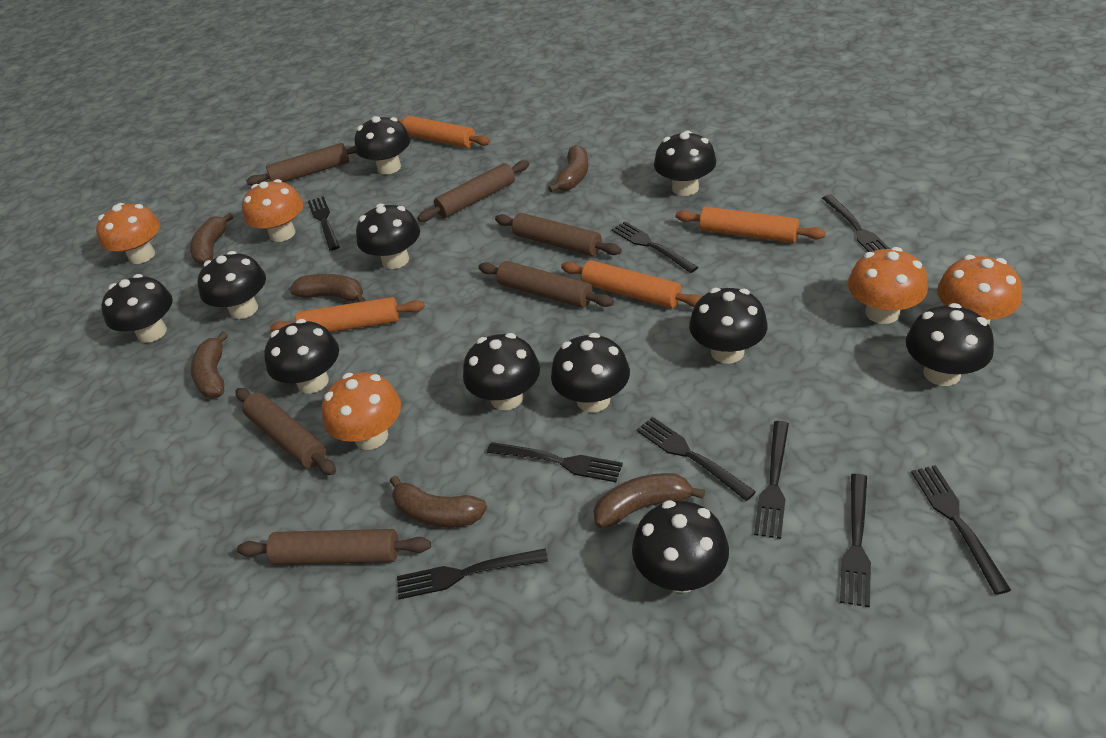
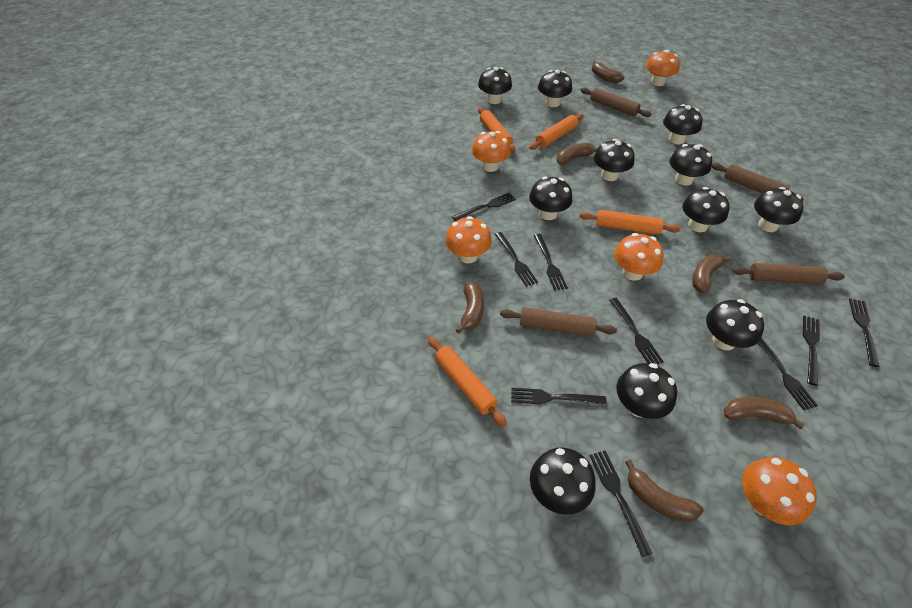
brown rolling pin: [235,388,336,475] [237,529,431,565] [246,143,356,185] [417,160,529,222] [478,261,614,308] [495,213,622,256] = 6 -> [500,307,617,337] [581,88,651,117] [711,163,804,202] [732,263,845,284] = 4

